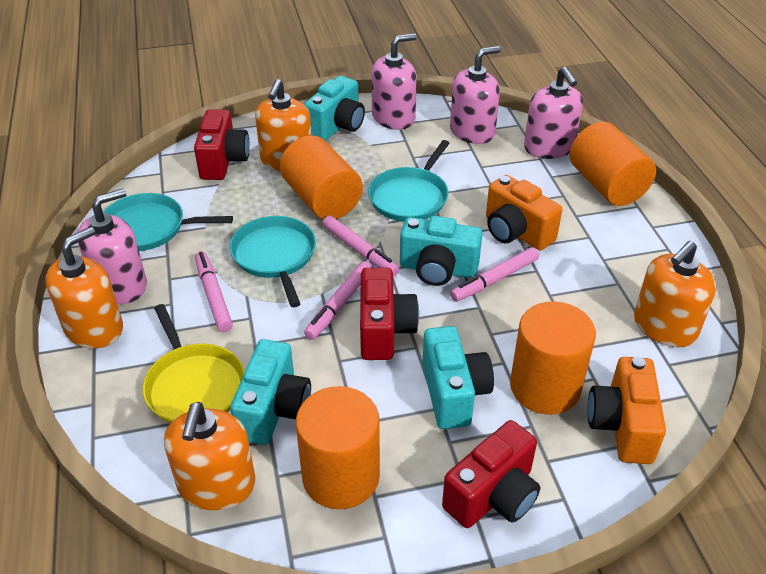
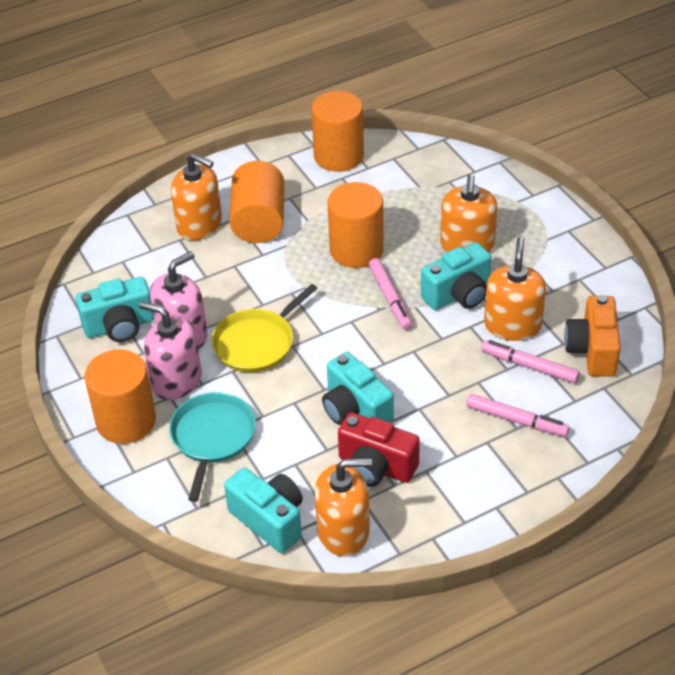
orange camera: [486,175,562,250] [587,357,666,464] = 2 -> [564,295,621,377] = 1
pink marker: [195,251,233,332] [304,261,372,340] [322,215,399,276] [450,247,539,302] = 4 -> [369,258,413,330] [466,394,570,437] [481,340,580,383] = 3
pink soap dispenser: [78,189,147,304] [371,33,417,130] [450,46,501,144] [524,67,583,159] = 4 -> [139,301,201,400] [150,251,207,349] = 2
red camera: [194,109,250,180] [360,268,419,360] [442,420,540,528] = 3 -> [338,412,420,487] = 1
turquoise pan: [103,193,233,251] [229,216,316,307] [368,140,450,222] = 3 -> [169,392,256,502] = 1

